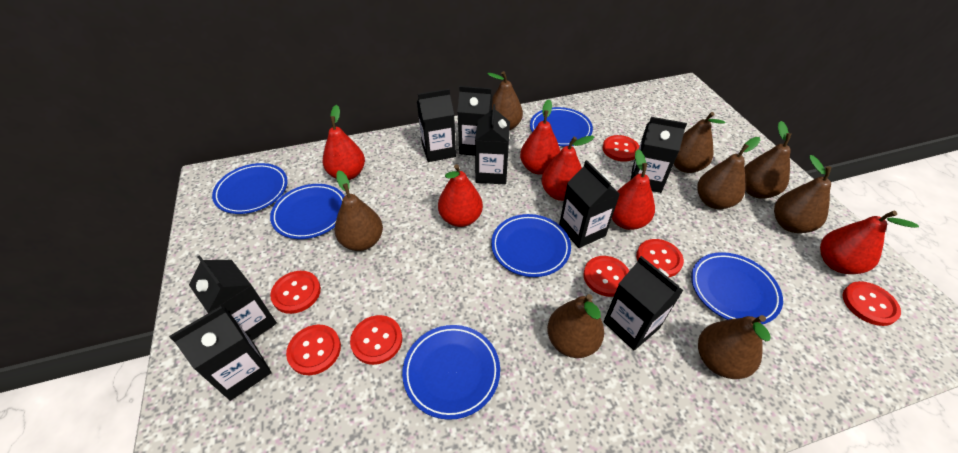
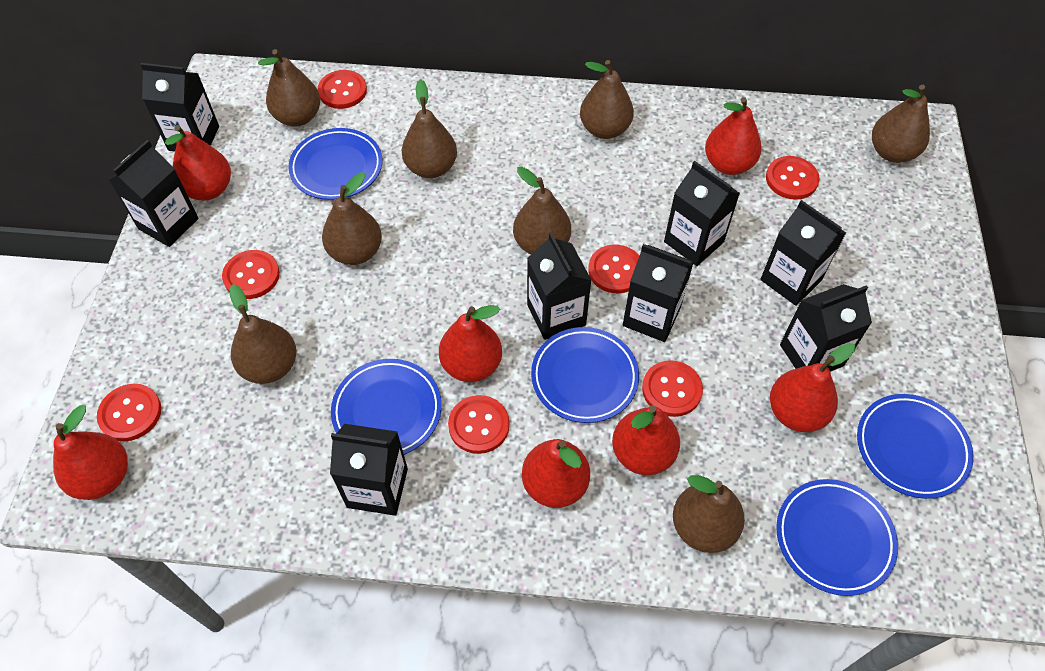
blue plate: [212,163,288,214] [270,184,344,239] [402,325,500,420] [491,214,571,277] [530,107,593,146] [691,252,783,324] = 6 -> [288,128,382,200] [331,359,442,455] [531,327,639,423] [776,479,898,596] [857,394,974,499] = 5
red pear: [323,105,365,180] [438,164,483,227] [520,100,560,174] [542,135,594,201] [612,150,655,230] [820,211,919,274] = 6 -> [53,405,128,500] [165,125,231,200] [439,305,502,382] [522,439,590,508] [612,405,680,475] [705,97,762,175] [770,343,855,432] = 7

